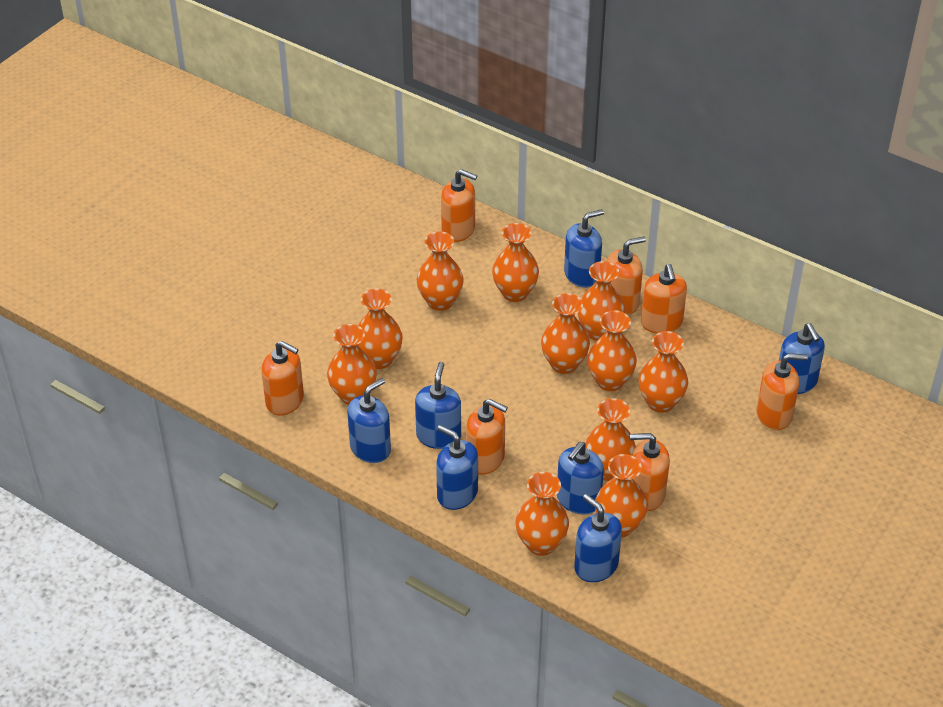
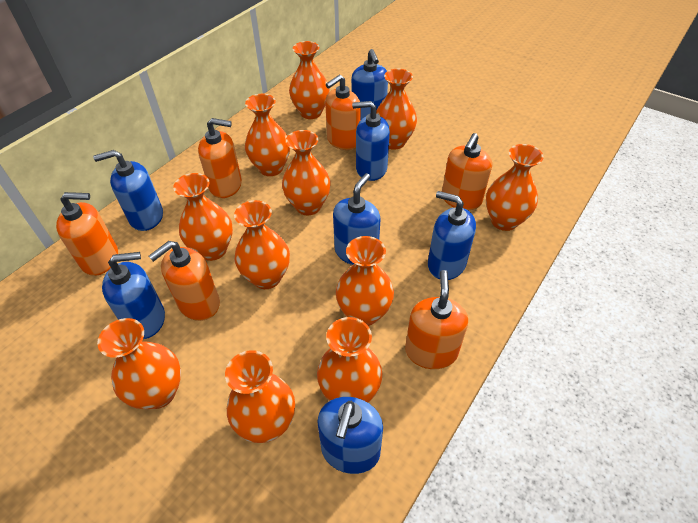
orange soap dispenser: [261,341,304,415] [441,169,477,242] [466,399,508,474] [607,237,646,315] [630,433,670,511] [641,264,687,334] [756,353,808,430] = 7 -> [56,192,118,276] [149,241,220,321] [198,118,242,198] [325,75,361,150] [405,270,468,369] [442,133,492,210] = 6

